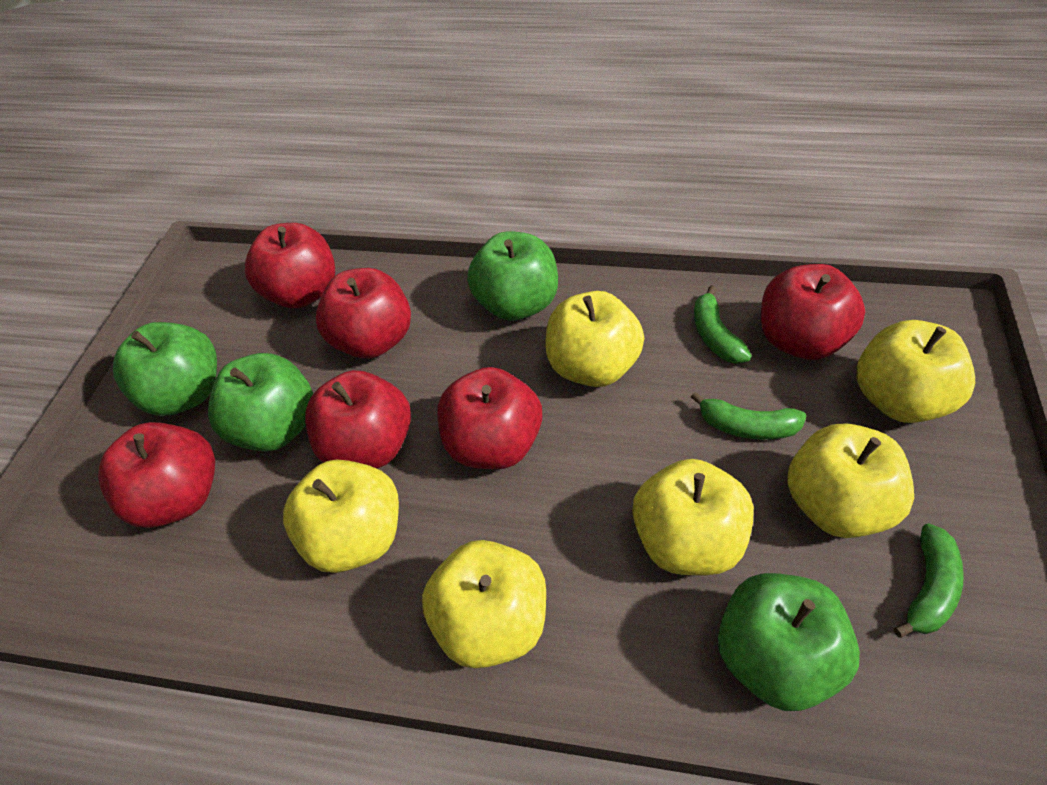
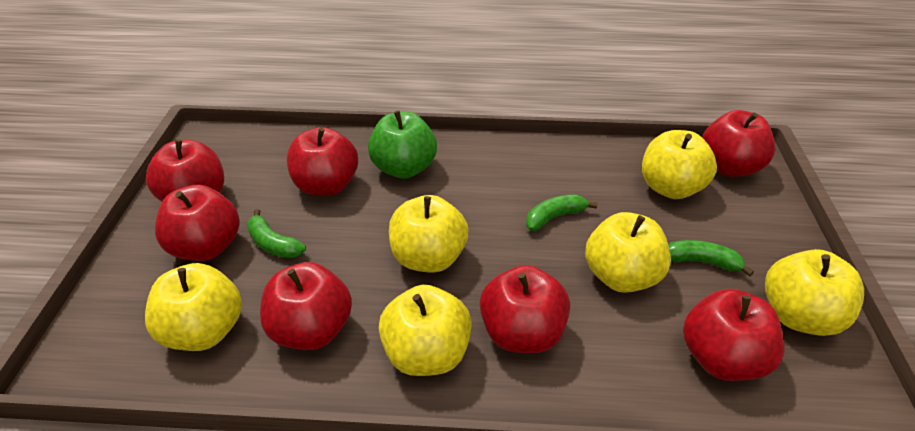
green apple: [113,322,217,416] [208,353,313,452] [467,231,558,321] [718,573,860,711] = 4 -> [368,110,437,179] = 1
red apple: [98,422,215,528] [245,223,335,308] [305,370,411,469] [316,268,411,359] [437,367,542,469] [761,264,865,360] = 6 -> [146,139,224,201] [155,185,240,261] [260,262,352,350] [287,127,358,196] [480,265,570,353] [683,289,785,381] [702,110,775,177] = 7

